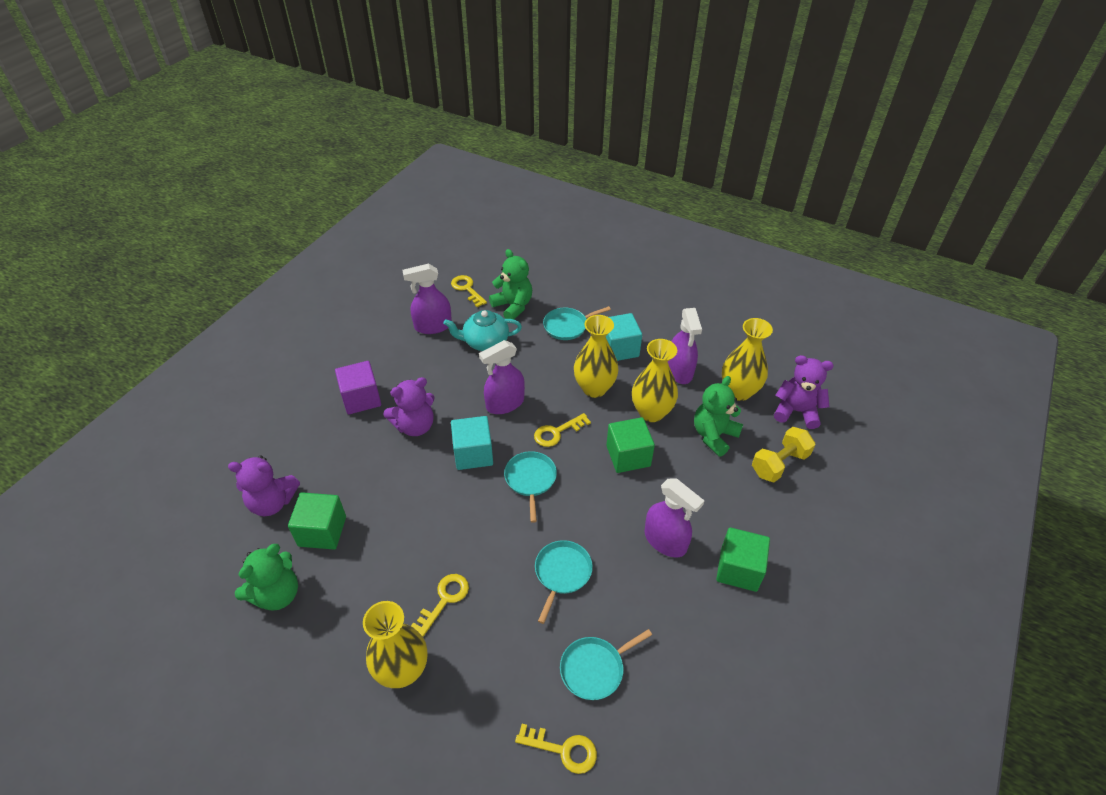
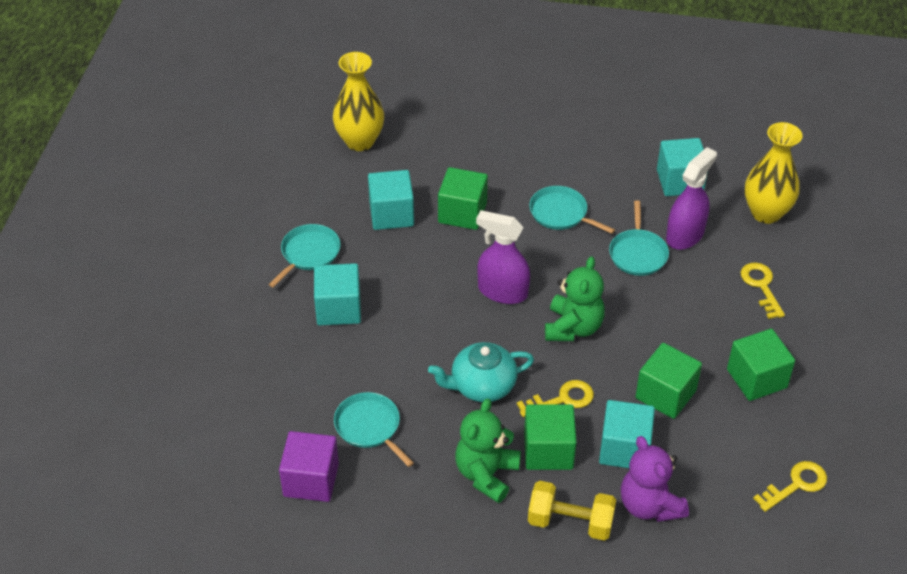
green cube: [288,492,346,550] [606,417,655,473] [716,527,770,592] = 3 -> [438,167,488,230] [524,404,577,470] [635,343,702,419] [727,329,795,401] = 4
green teddy bear: [235,544,298,611] [489,249,532,319] [694,376,743,457] = 3 -> [455,398,521,503] [545,256,605,341] = 2
purple spray bottle: [402,263,452,334] [479,340,525,414] [645,479,704,557] [668,308,702,384] = 4 -> [476,210,530,304] [666,147,717,250] = 2
purple teddy bear: [228,455,300,516] [383,377,435,436] [774,355,834,429] = 3 -> [621,436,689,522] = 1
turquoise cube: [451,416,493,470] [606,313,642,361] = 2 -> [314,263,361,325] [368,170,414,230] [599,400,655,468] [657,138,708,196] = 4
yellow key: [411,574,469,637] [451,275,487,307] [515,724,597,774] [534,413,591,447] = 4 -> [517,380,594,417] [741,262,785,319] [753,461,827,512] = 3
yellow vase: [363,601,427,688] [574,315,619,398] [632,339,678,422] [722,318,773,401] = 4 -> [333,52,384,151] [745,122,803,224] = 2

